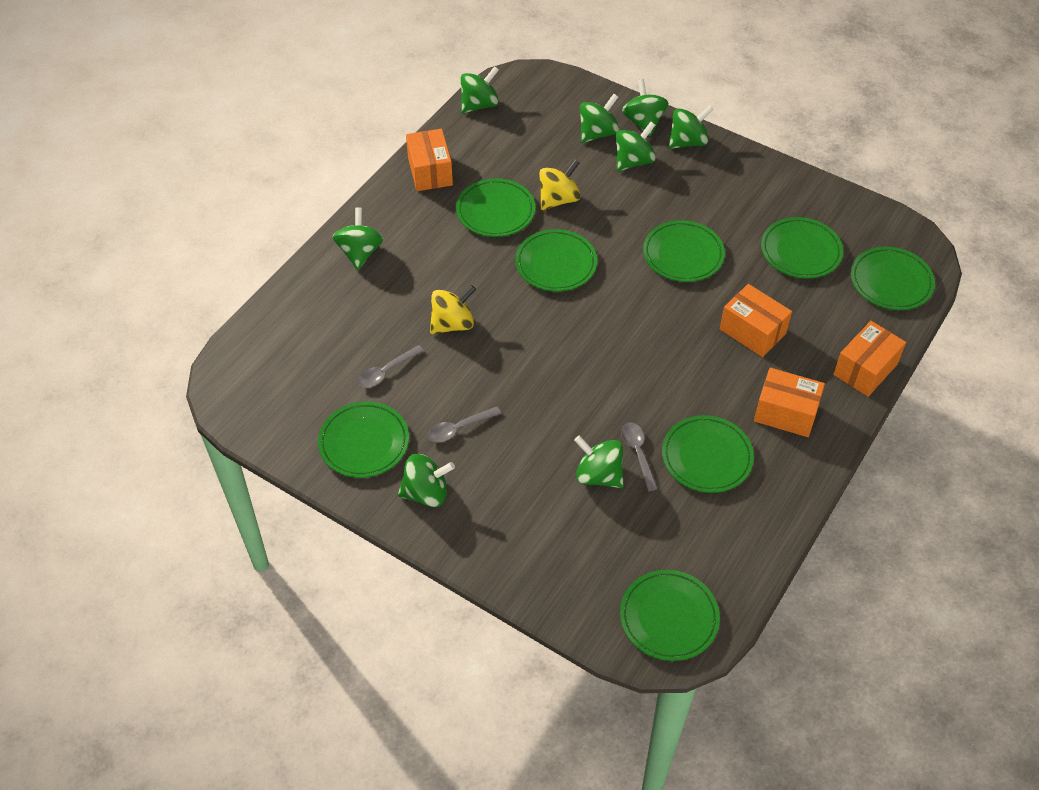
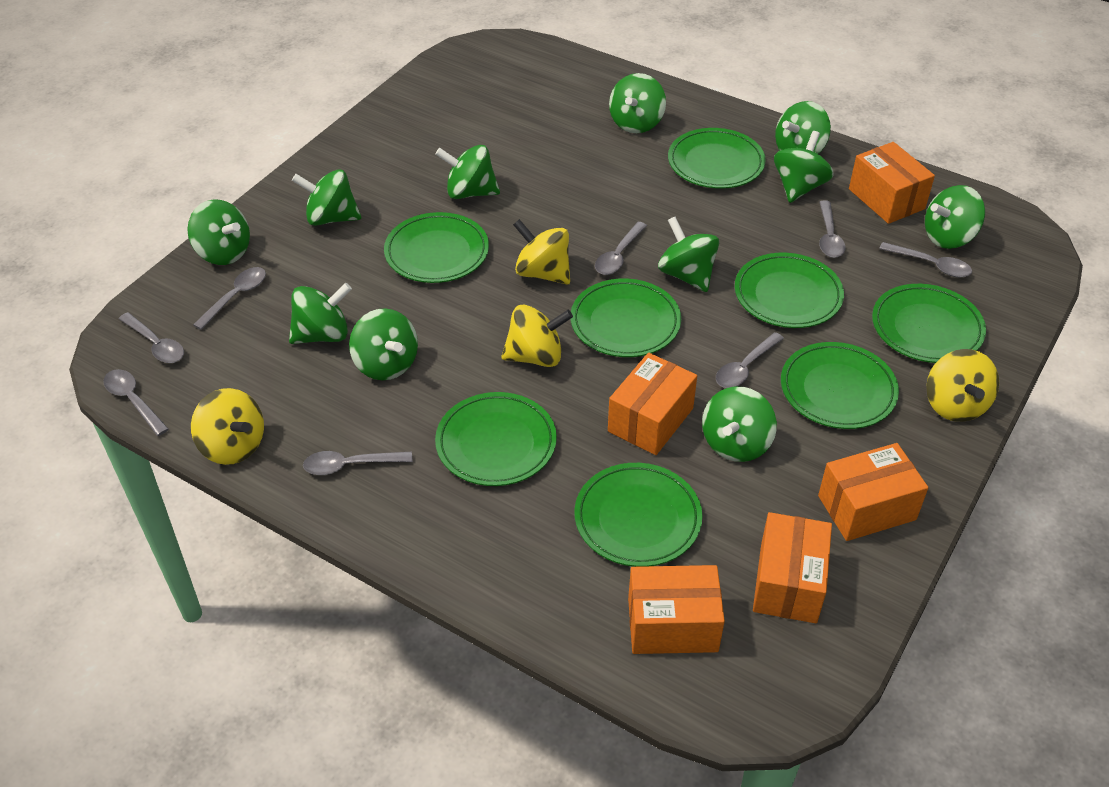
green spinning top: [333,207,384,270] [398,454,455,507] [461,66,499,114] [574,435,624,488] [580,94,619,143] [616,122,656,171] [622,79,668,137] [668,105,714,149] = 8 -> [187,200,250,265] [289,283,352,344] [292,169,361,226] [349,308,418,380] [435,145,500,199] [609,73,666,133] [658,217,719,292] [702,386,777,462] [774,131,834,203] [775,101,831,154] [925,185,985,249] = 11
grey spoon: [358,345,424,388] [427,407,501,442] [621,422,658,491] = 3 -> [103,369,169,436] [119,312,184,363] [193,267,266,330] [303,451,412,475] [595,222,647,275] [716,332,784,388] [819,200,846,258] [879,242,972,278] = 8
orange box: [406,129,453,191] [720,284,792,357] [754,368,825,437] [833,321,906,397] = 4 -> [608,353,697,455] [628,565,725,654] [753,512,832,623] [818,443,928,541] [849,142,935,224] = 5
yellow spinning top: [430,285,476,334] [539,159,580,210] = 2 -> [191,388,264,465] [501,305,573,367] [513,219,570,284] [926,349,999,422] = 4

